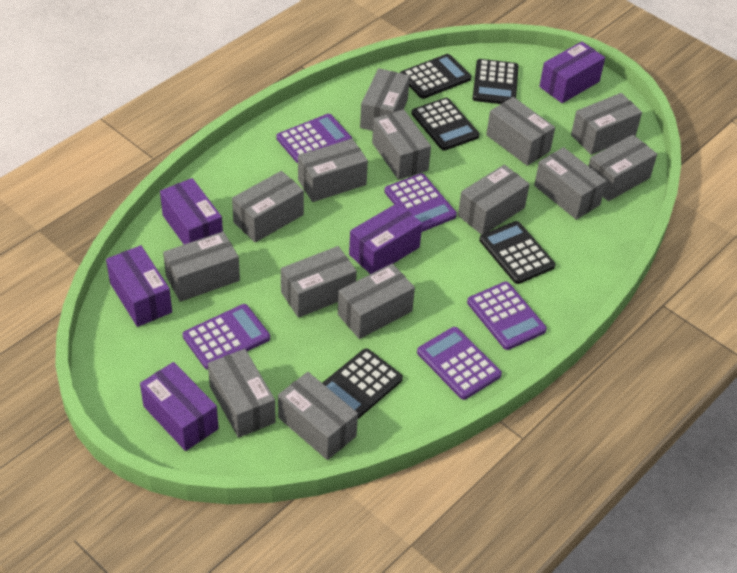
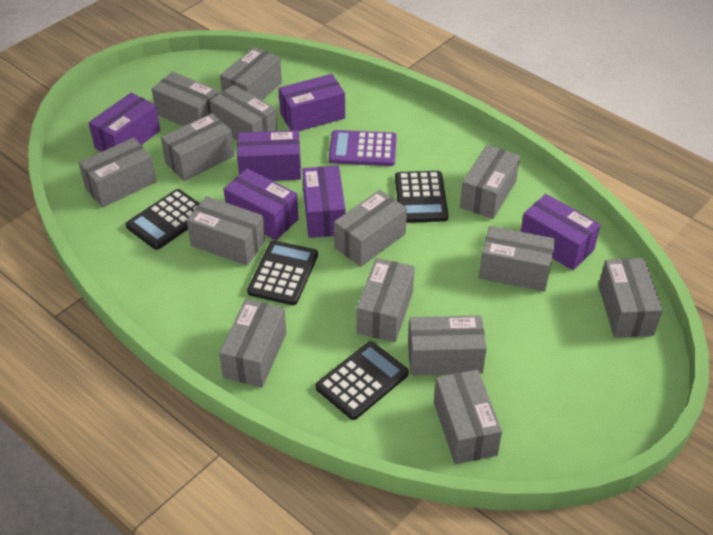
black calculator: [322,348,403,419] [400,54,471,99] [412,98,479,151] [473,59,519,104] [479,221,556,284] = 5 -> [126,189,200,250] [247,241,318,305] [316,341,409,420] [395,171,448,223] = 4
purple box: [106,245,172,327] [140,362,219,451] [160,178,223,244] [349,203,422,274] [539,42,605,103] = 5 -> [89,92,160,152] [224,168,299,240] [237,130,301,181] [279,74,345,131] [302,166,346,238] [521,194,600,270] = 6
purple calculator: [183,304,270,370] [276,114,352,163] [384,173,457,232] [417,327,502,400] [467,282,547,350] = 5 -> [329,130,397,166] = 1

